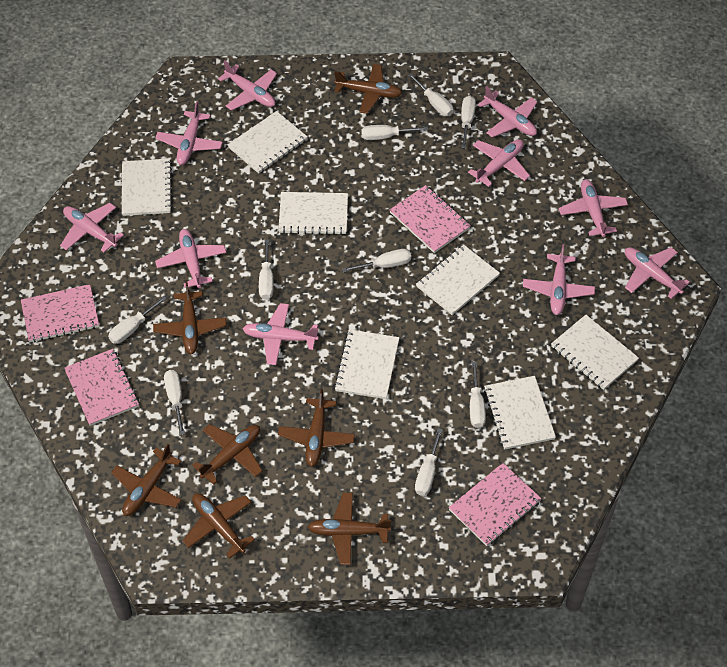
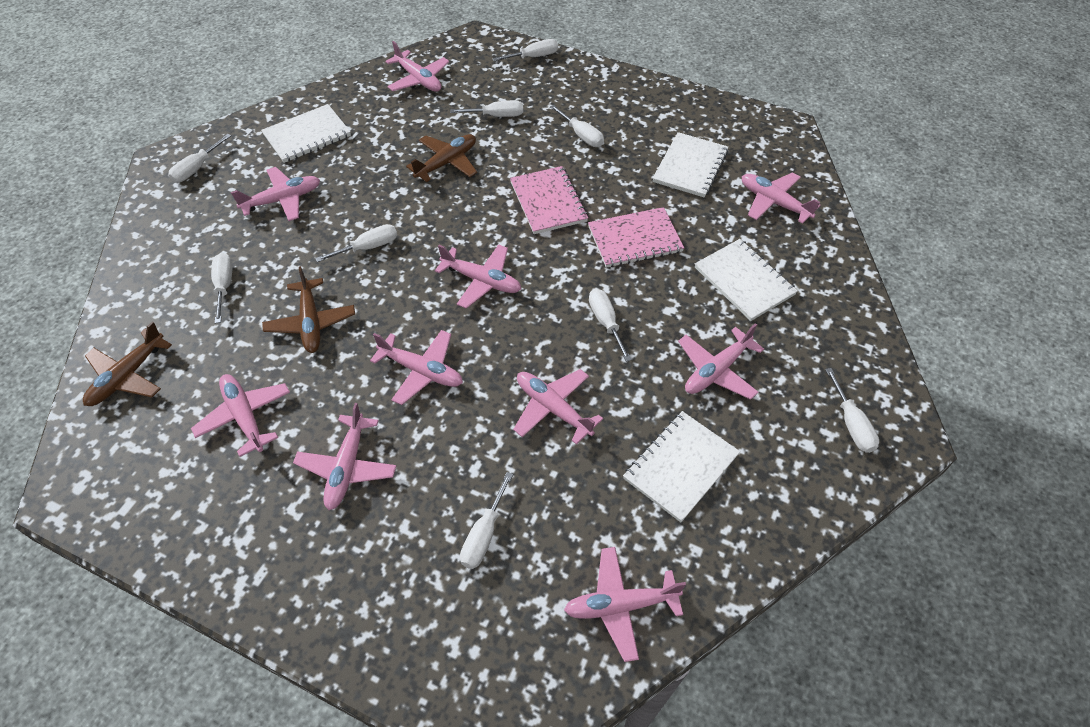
brown plane: [111,444,181,516] [153,282,227,354] [183,493,255,559] [192,424,262,485] [278,389,355,467] [308,493,391,565] [334,64,402,114] = 7 -> [83,321,172,406] [262,266,355,353] [406,134,477,182] = 3
pink notebook: [21,284,99,342] [64,349,139,426] [390,185,471,253] [449,463,542,546] = 4 -> [510,166,588,234] [588,207,684,268] = 2
white notebook: [122,159,173,216] [228,111,308,174] [278,192,348,235] [334,329,399,399] [416,245,500,315] [484,376,556,450] [551,315,639,390] = 7 -> [261,104,351,163] [623,411,740,522] [652,132,729,198] [695,239,798,321] = 4

